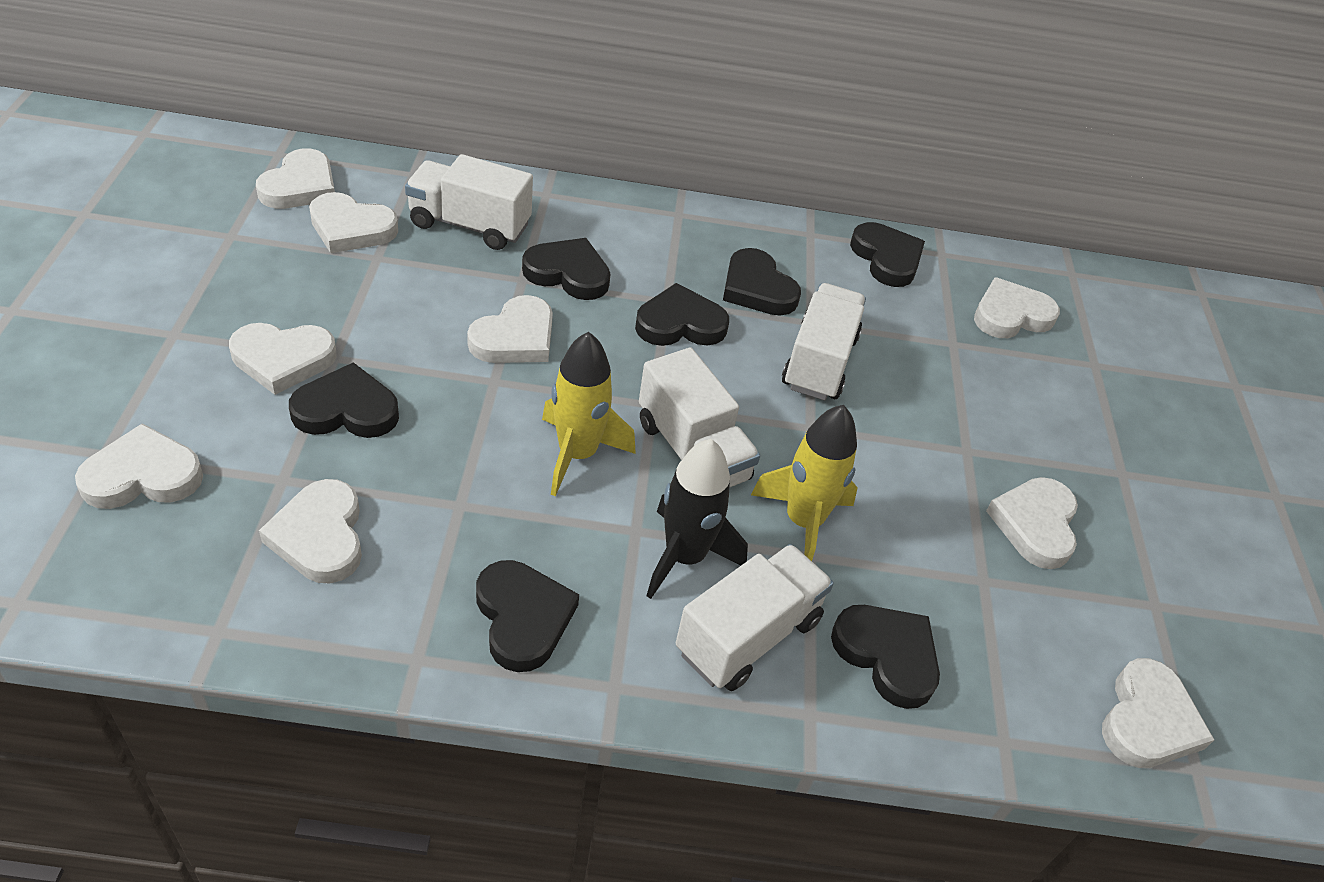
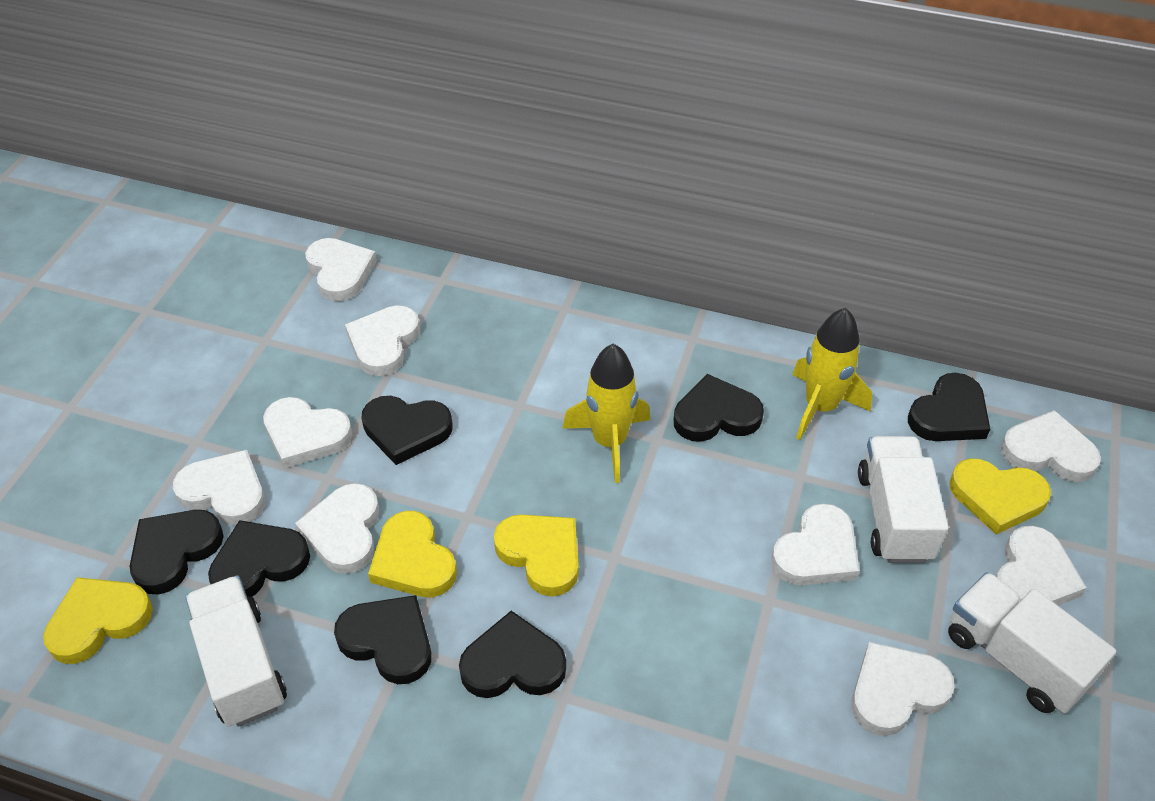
black rocket: [647,439,748,599] = 1 -> none = 0
white truck: [405,154,533,250] [639,348,760,488] [676,544,834,691] [782,283,866,400] = 4 -> [185,575,287,727] [858,436,949,563] [948,572,1116,713] = 3
yellow heart: none = 0 -> [43,577,153,664] [368,511,457,597] [494,514,579,596] [949,459,1051,534] = 4

